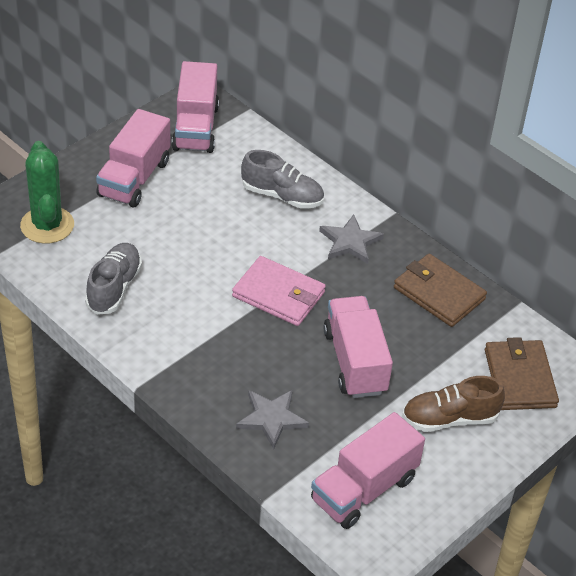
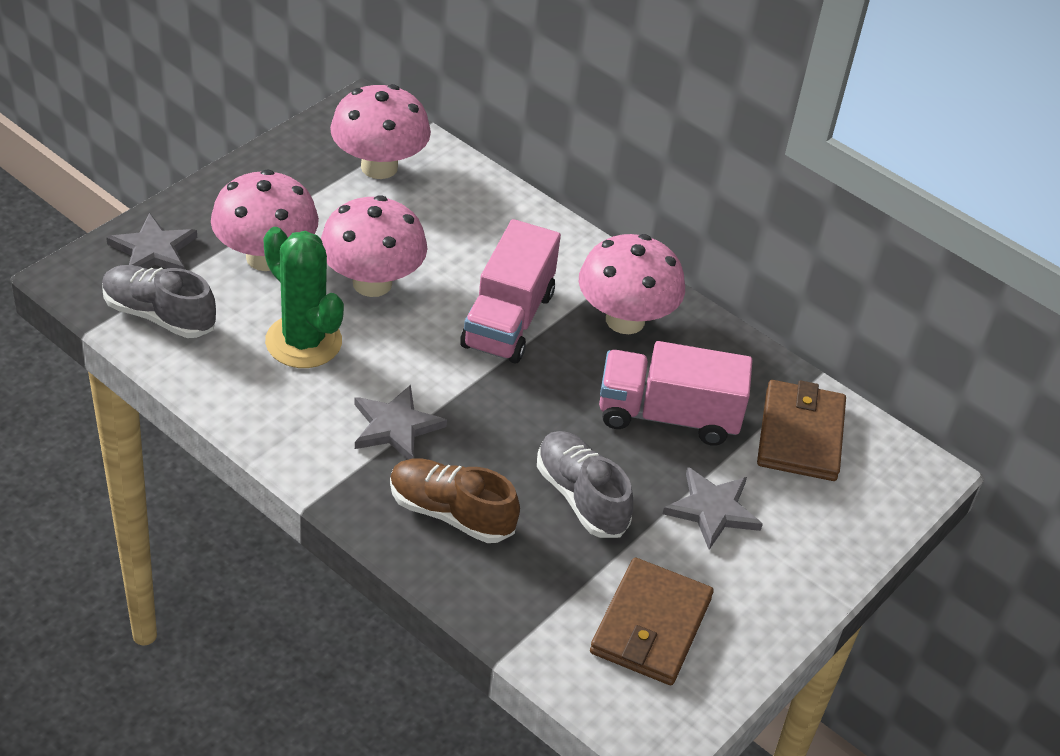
grey star: [236,390,309,449] [319,214,384,264] = 2 -> [106,213,197,269] [354,385,447,460] [663,467,763,550] = 3
pink mushroom: none = 0 -> [211,169,319,271] [321,195,427,297] [330,84,431,179] [579,234,685,334] = 4
pink truck: [96,109,170,207] [172,61,219,153] [311,412,425,529] [323,296,393,398] = 4 -> [460,219,561,364] [599,341,753,446] = 2
pink wallet: [232,256,326,326] = 1 -> none = 0

